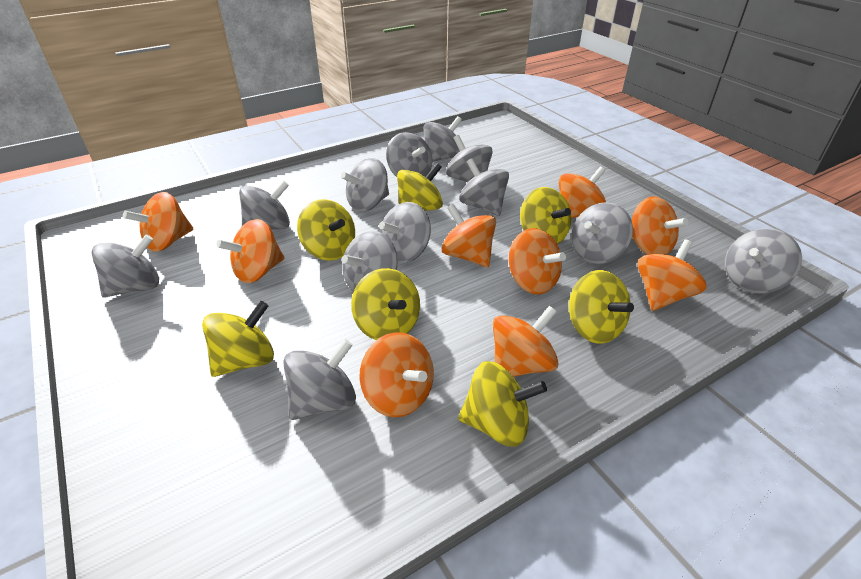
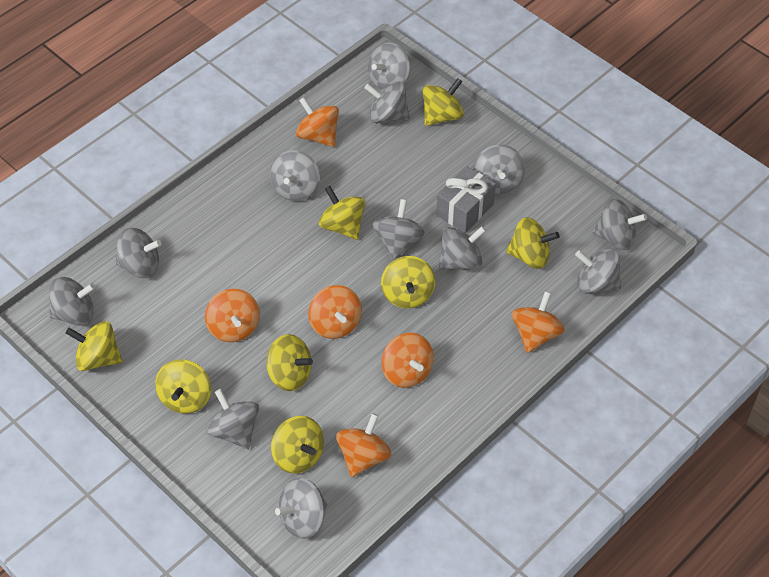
grey gift: none = 0 -> [436,166,496,233] = 1
orange spinning top: [123,192,193,252] [216,219,284,283] [360,332,434,417] [441,204,496,267] [493,306,559,377] [509,228,566,295] [559,166,606,218] [632,196,689,255] [637,239,706,311] = 9 -> [205,289,260,342] [296,97,339,147] [308,285,362,339] [336,413,391,477] [382,333,434,388] [512,291,565,353] = 6
yellow spinning top: [202,301,274,377] [297,199,355,261] [351,268,420,340] [397,163,443,211] [458,361,547,447] [520,187,572,244] [569,270,634,344] = 7 -> [66,321,122,371] [155,359,211,414] [266,334,313,391] [271,416,324,474] [319,186,365,240] [381,256,435,308] [423,78,464,126] [506,217,560,269] = 8

